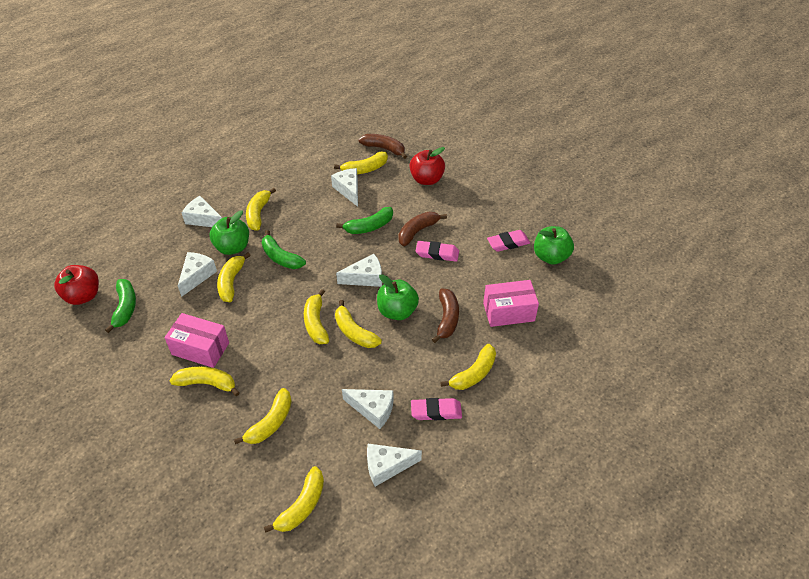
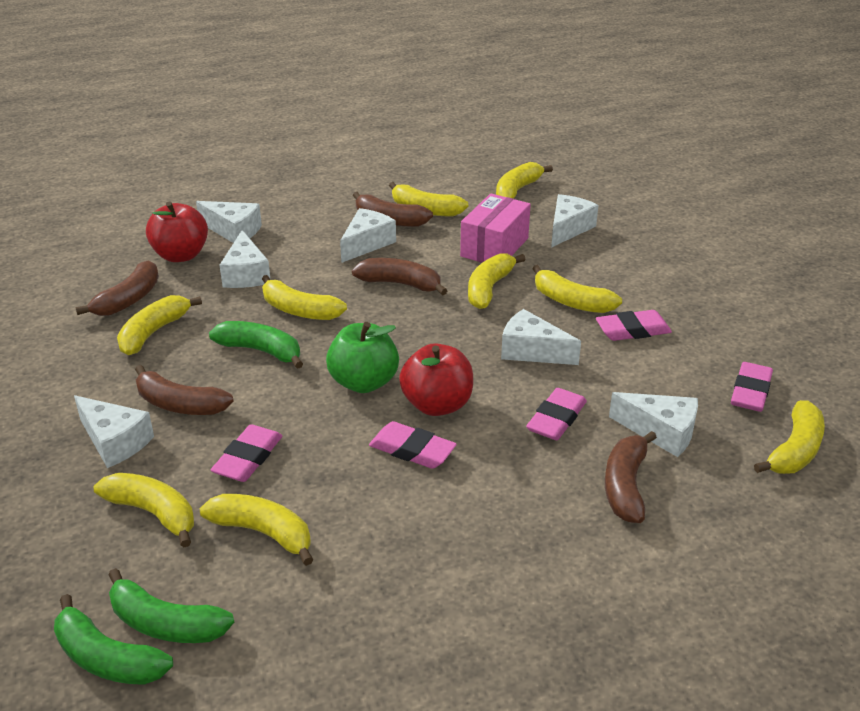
brown banana: [358,134,407,159] [399,212,447,246] [432,288,459,343] = 3 -> [75,260,159,316] [135,365,233,415] [352,258,447,295] [353,192,433,227] [605,431,657,523] = 5
green apple: [209,210,249,255] [377,274,419,320] [534,226,574,265] = 3 -> [326,322,399,393] = 1
pink box: [164,313,229,368] [483,280,539,327] = 2 -> [460,193,531,263] = 1
pink eraser: [411,398,462,420] [416,241,459,262] [487,230,530,252] = 3 -> [211,425,282,482] [369,421,457,469] [526,388,587,440] [596,310,672,341] [731,362,773,412] = 5
white cheese: [178,252,217,297] [182,196,222,227] [331,168,358,207] [336,254,382,287] [342,389,394,429] [367,444,422,487] = 6 -> [74,395,154,468] [196,201,262,243] [220,230,271,288] [340,208,396,263] [501,309,581,365] [551,194,599,248] [609,392,698,457] = 7

